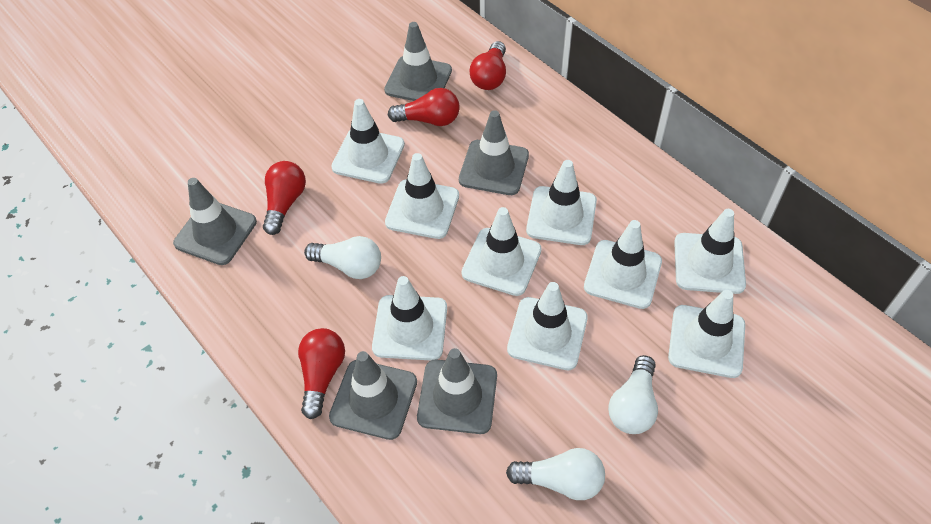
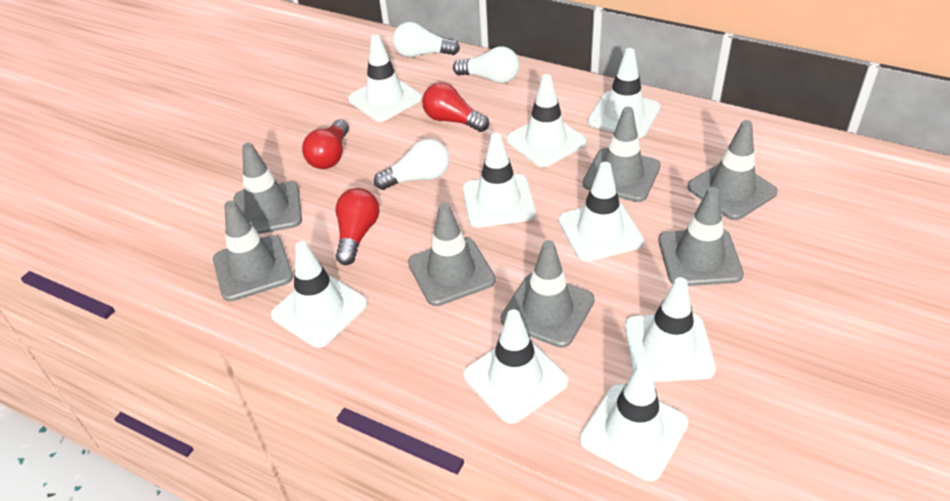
grey traffic cone: [173,178,257,265] [329,351,417,440] [384,22,452,101] [417,348,497,434] [459,110,529,195] = 5 -> [213,201,293,301] [234,143,302,234] [408,203,496,306] [501,240,595,348] [583,107,661,202] [659,187,744,286] [687,120,778,220] = 7
red light bulb: [263,161,306,235] [298,328,345,419] [388,88,460,126] [469,41,506,90] = 4 -> [302,119,349,169] [336,188,379,265] [422,83,489,132] = 3

